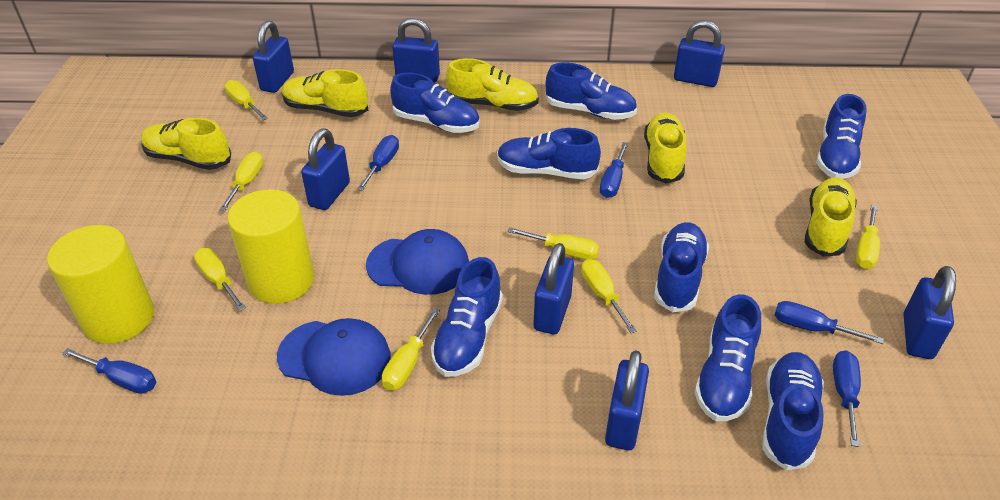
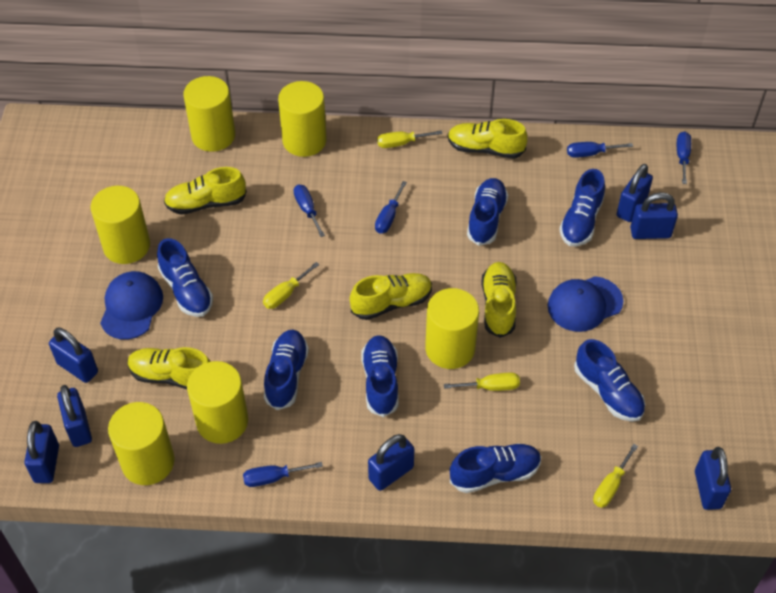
blue shoe: [390,73,480,133] [431,257,503,377] [497,128,601,179] [545,63,637,120] [654,222,709,312] [695,294,761,421] [762,352,824,470] [816,94,867,179] = 8 -> [157,238,213,317] [264,330,309,410] [361,335,399,417] [450,443,541,493] [467,178,508,246] [559,169,605,246] [574,339,645,422] = 7
yellow cylinder: [47,225,154,344] [228,189,314,304] = 2 -> [91,186,150,264] [108,402,175,485] [183,76,235,152] [187,361,248,444] [278,81,327,157] [425,288,479,369] = 6
yellow screwdriver: [194,248,246,311] [219,152,263,211] [225,80,268,120] [382,308,440,391] [507,227,599,260] [581,259,637,333] [856,205,880,269] = 7 -> [263,262,319,309] [377,130,443,148] [444,373,520,391] [593,444,638,508] = 4

